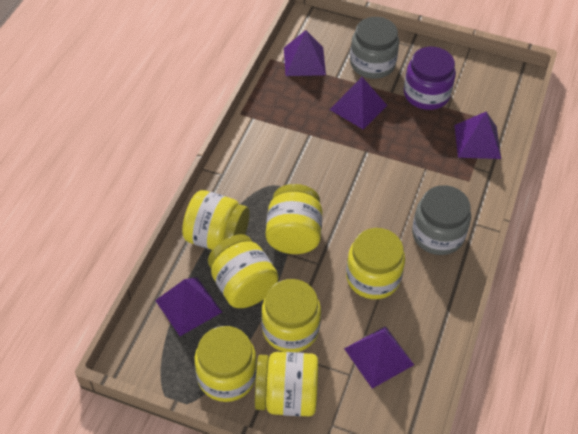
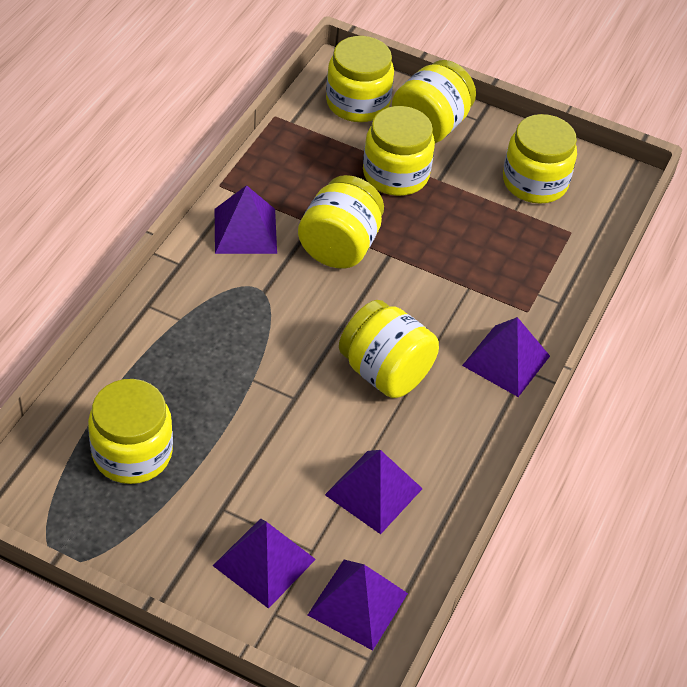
grey jar: [350,17,399,79] [412,185,471,255] = 2 -> none = 0
purple jar: [404,47,456,110] = 1 -> none = 0

